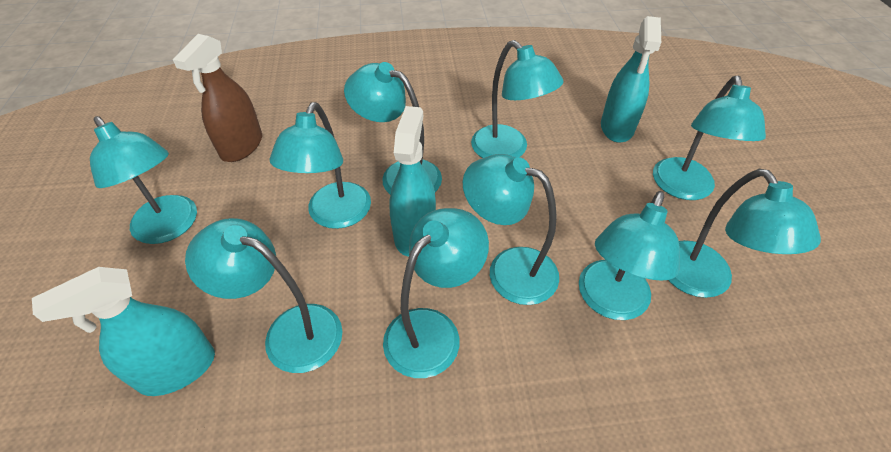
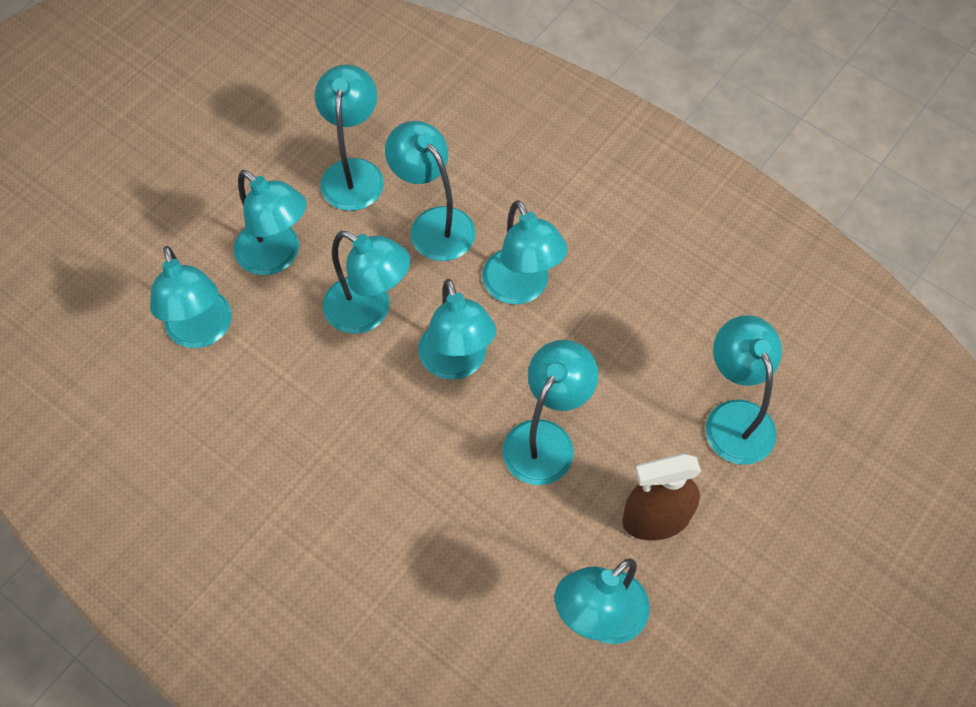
turquoise spray bottle: [32,267,215,396] [389,106,436,257] [601,16,661,143] = 3 -> none = 0

